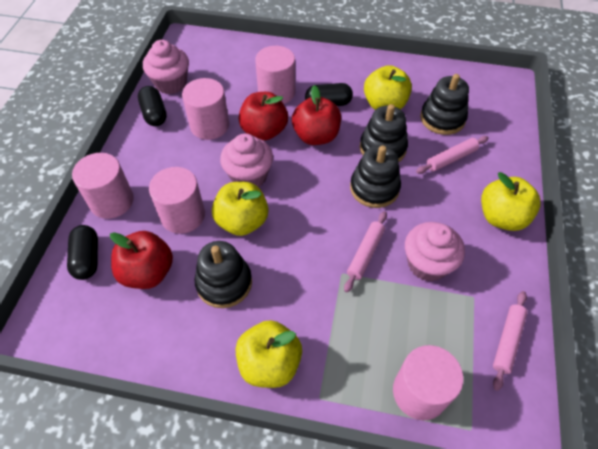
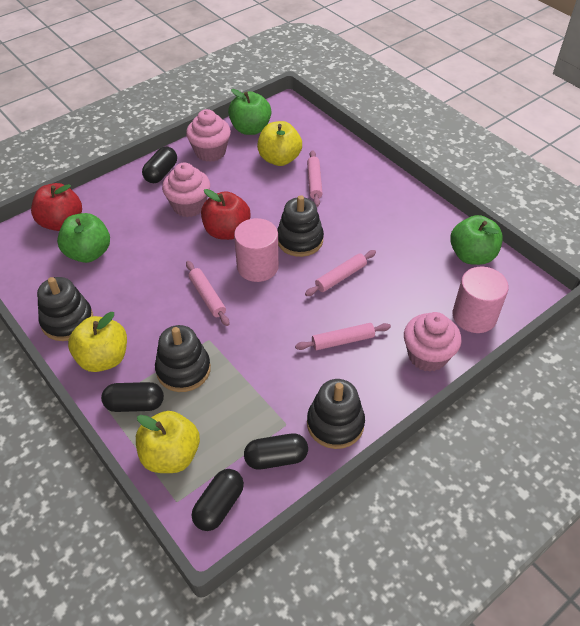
black capsule: [67,225,98,280] [138,86,167,126] [305,83,353,106] = 3 -> [101,382,164,412] [142,147,177,183] [192,469,244,531] [244,433,308,469] = 4
green apple: none = 0 -> [57,213,110,263] [228,89,271,135] [450,215,503,265] = 3
pink cylinder: [72,153,134,219] [149,167,205,234] [182,78,229,140] [255,46,295,104] [393,345,463,420] = 5 -> [234,218,279,282] [453,267,509,333] = 2
pink rolling pin: [344,211,387,293] [416,136,489,174] [493,291,528,391] = 3 -> [186,261,229,326] [295,323,391,350] [305,250,376,296] [307,150,323,207] = 4
red apple: [110,231,173,289] [239,92,288,140] [292,85,341,145] = 3 -> [31,183,82,231] [201,189,250,240] = 2
yellow apple: [212,181,268,236] [236,320,302,388] [364,65,412,110] [481,172,541,231] = 4 -> [68,312,127,372] [136,411,200,473] [257,121,302,166] = 3

